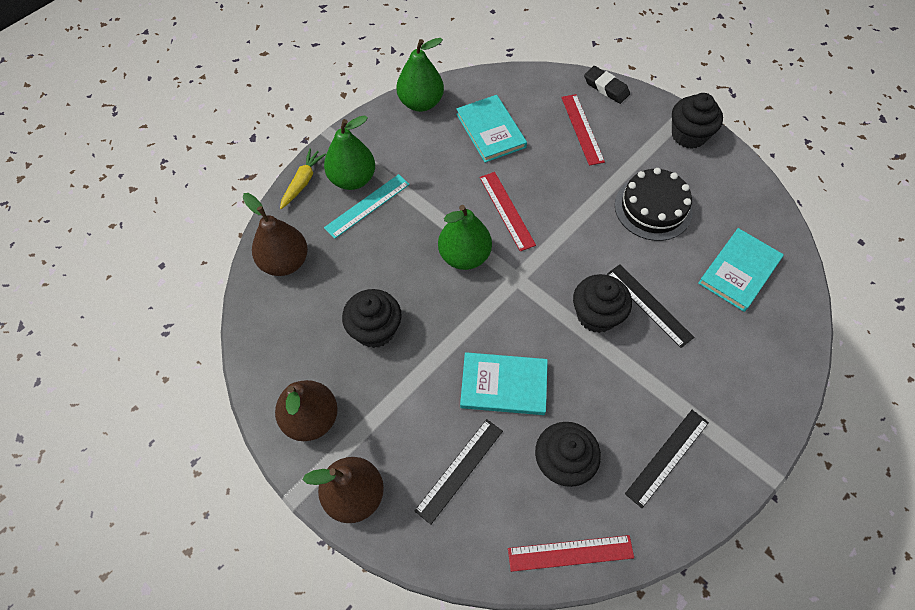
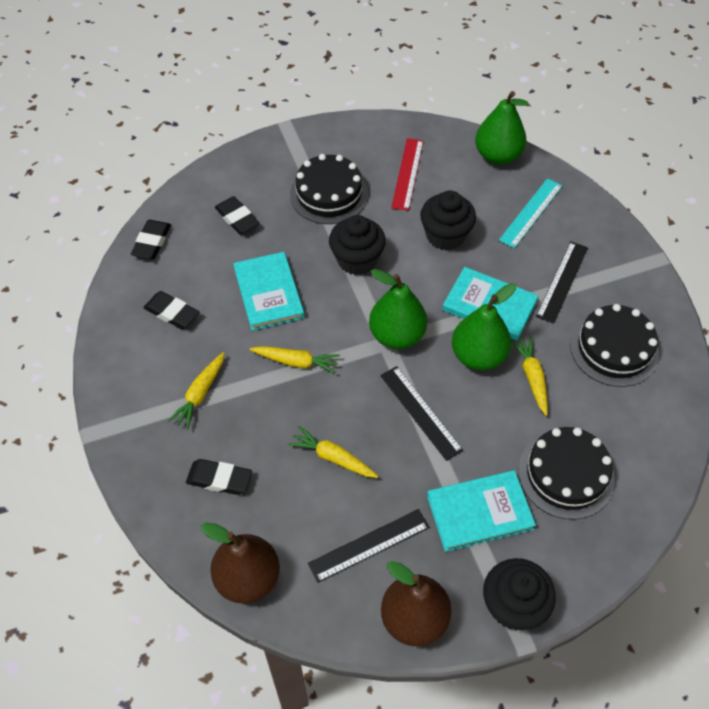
black cake: [615,168,693,241] = 1 -> [290,154,368,224] [518,427,615,520] [570,304,659,387] = 3
black cupcake: [342,289,402,348] [535,422,601,487] [573,274,632,333] [672,93,723,149] = 4 -> [329,215,386,275] [420,191,476,250] [483,558,556,630] = 3
black eraser: [584,66,630,104] = 1 -> [131,220,171,259] [143,291,199,329] [186,459,252,495] [215,196,260,234] = 4
brown pear: [243,193,308,276] [275,380,338,441] [303,457,384,523] = 3 -> [201,522,280,604] [381,561,452,646] = 2
red ruler: [480,172,536,252] [508,535,634,572] [561,94,605,166] = 3 -> [391,138,423,211] = 1
yellow carrot: [280,148,326,209] = 1 -> [168,352,224,429] [250,346,340,374] [288,426,378,478] [511,336,548,416] = 4

